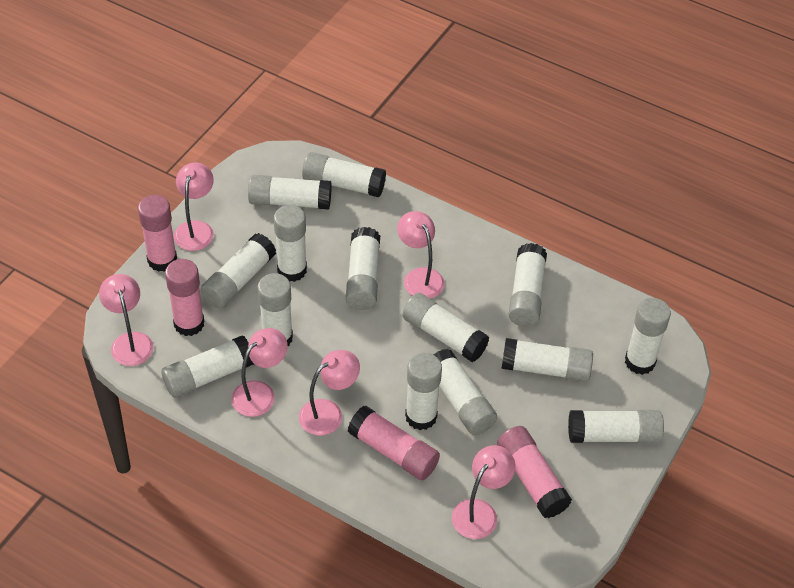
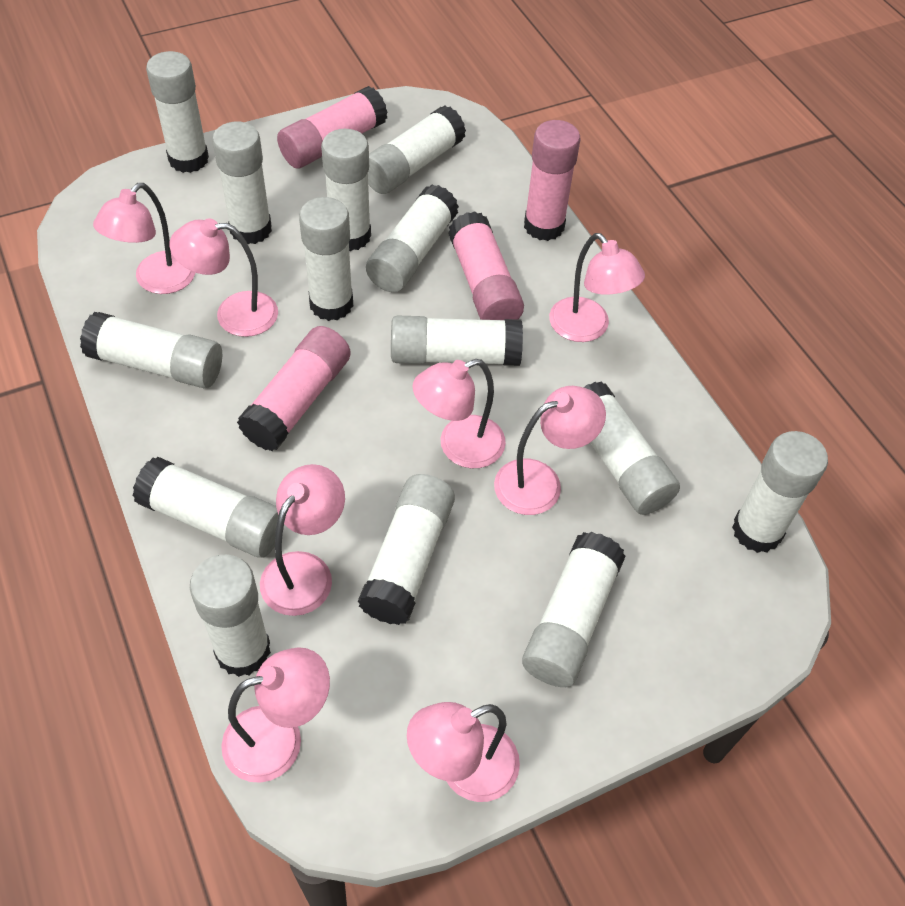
pink lamp: [99,274,154,366] [174,163,214,251] [231,328,288,417] [299,350,360,436] [397,211,445,299] [452,445,515,539] = 6 -> [93,183,195,294] [170,218,278,337] [221,647,330,783] [260,464,345,616] [407,702,520,802] [412,359,506,468] [494,386,606,515] [549,233,645,342] = 8

